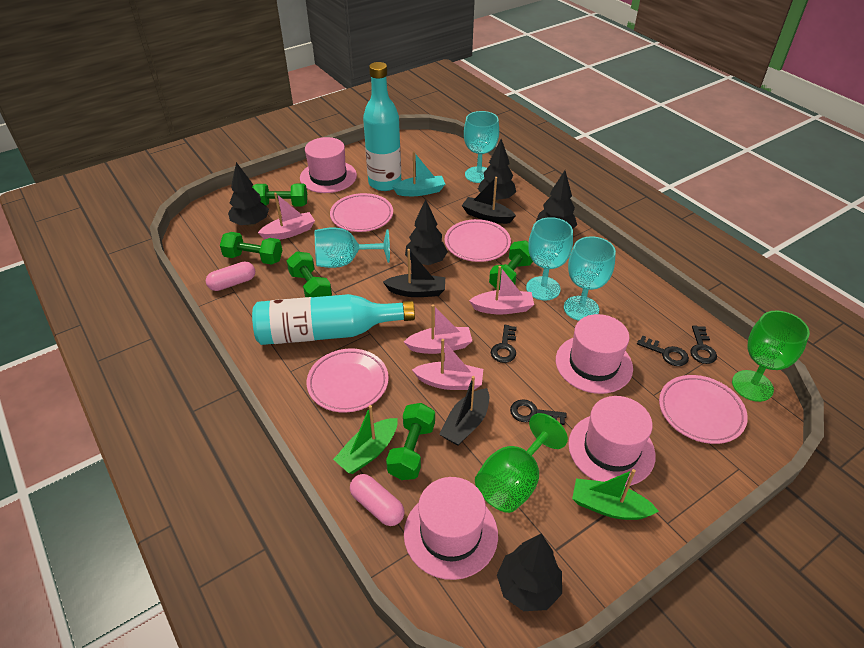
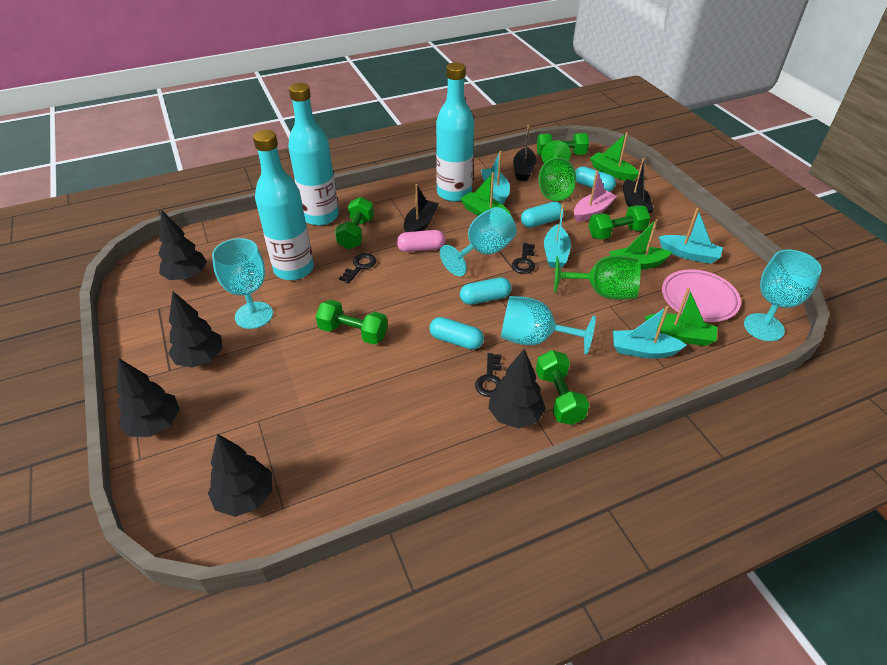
black key: [491,325,517,363] [510,399,567,425] [637,335,689,366] [690,325,717,364] = 4 -> [339,253,376,284] [475,353,502,397] [512,243,535,274] = 3
green boat: [333,405,397,474] [572,469,659,520] = 2 -> [460,172,511,216] [590,132,639,181] [609,219,672,270] [645,288,718,346] = 4
pink boat: [258,193,315,240] [404,304,472,354] [412,339,483,390] [469,266,534,315] = 4 -> [574,170,617,222] = 1
pink capsule: [206,262,255,291] [350,474,404,526] = 2 -> [397,230,445,252] = 1
pink hat: [300,137,357,193] [404,477,498,580] [556,314,633,394] [568,396,656,486] = 4 -> none = 0
pink plate: [307,349,389,413] [330,193,393,232] [445,219,511,262] [659,375,748,444] = 4 -> [662,269,741,322] = 1
turquoise boat: [392,152,445,196] = 1 -> [481,151,510,204] [544,205,571,268] [613,306,687,358] [659,208,723,264] = 4
turquoise bottle: [252,294,415,345] [363,62,401,191] = 2 -> [253,130,314,280] [288,83,339,226] [436,62,474,202] = 3
turquoise capsule: none = 0 -> [430,317,484,350] [460,277,512,305] [521,202,564,228] [575,166,616,192] = 4

